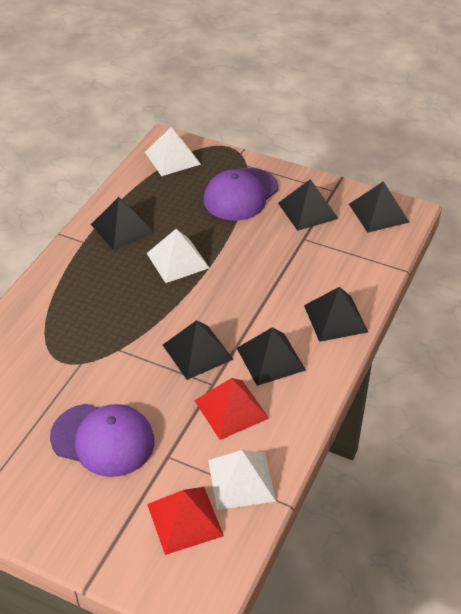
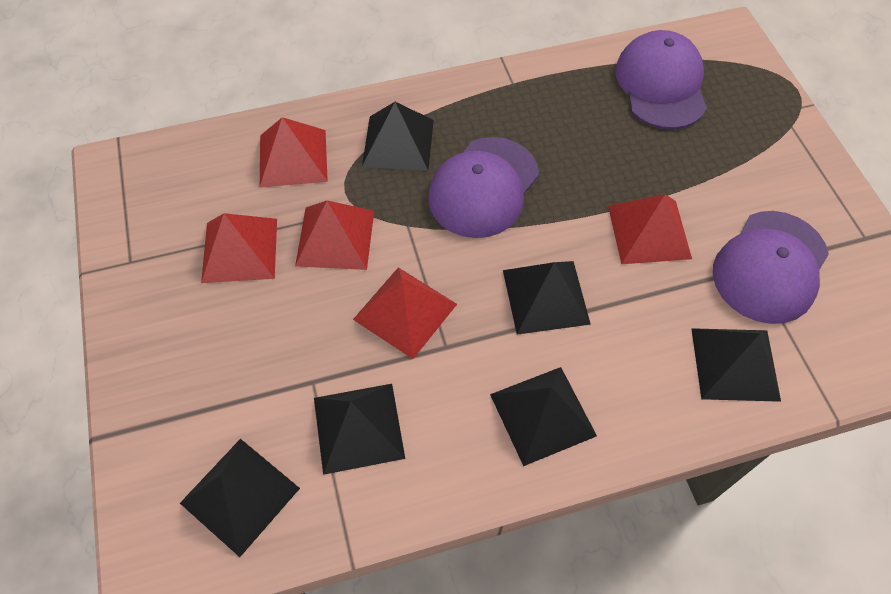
purple cap: [50,404,154,477] [204,168,278,221] = 2 -> [428,137,539,238] [615,30,707,129] [713,211,829,324] = 3
red pyramid: [147,487,224,555] [194,378,269,440] = 2 -> [201,213,277,283] [260,117,328,188] [295,200,374,270] [353,267,457,359] [608,194,692,264] = 5
white pyramid: [145,127,201,176] [146,229,209,283] [208,450,276,510] = 3 -> none = 0

